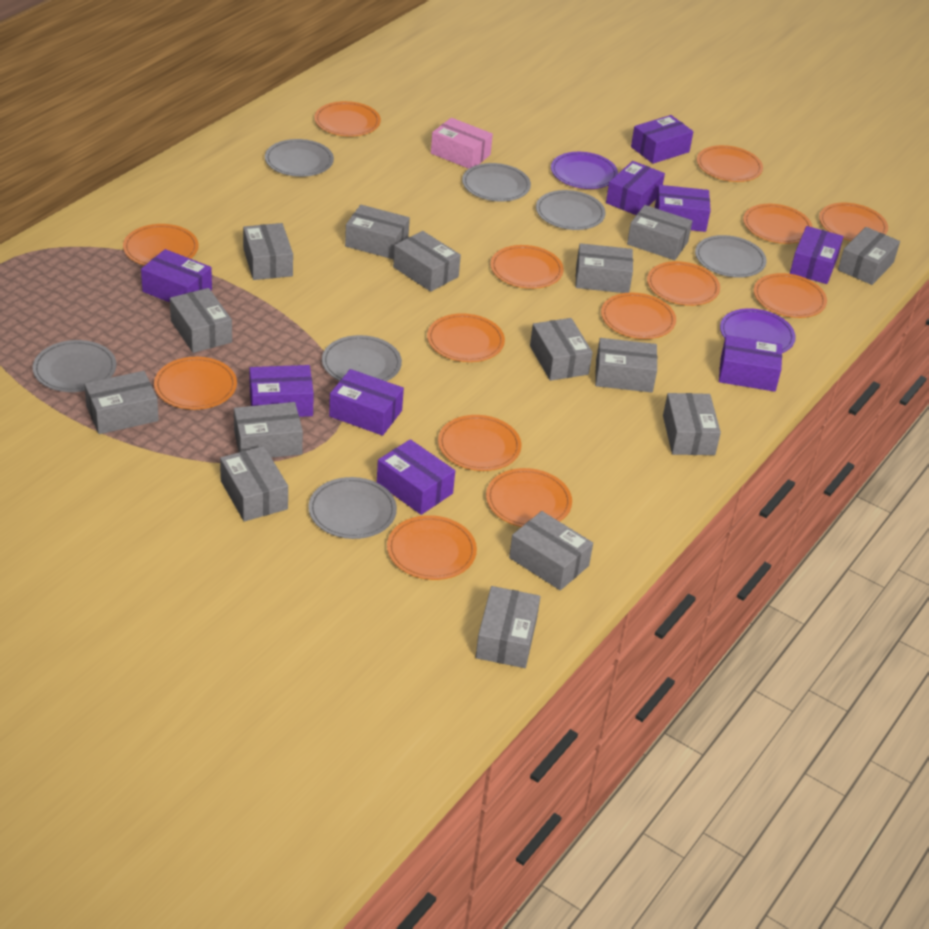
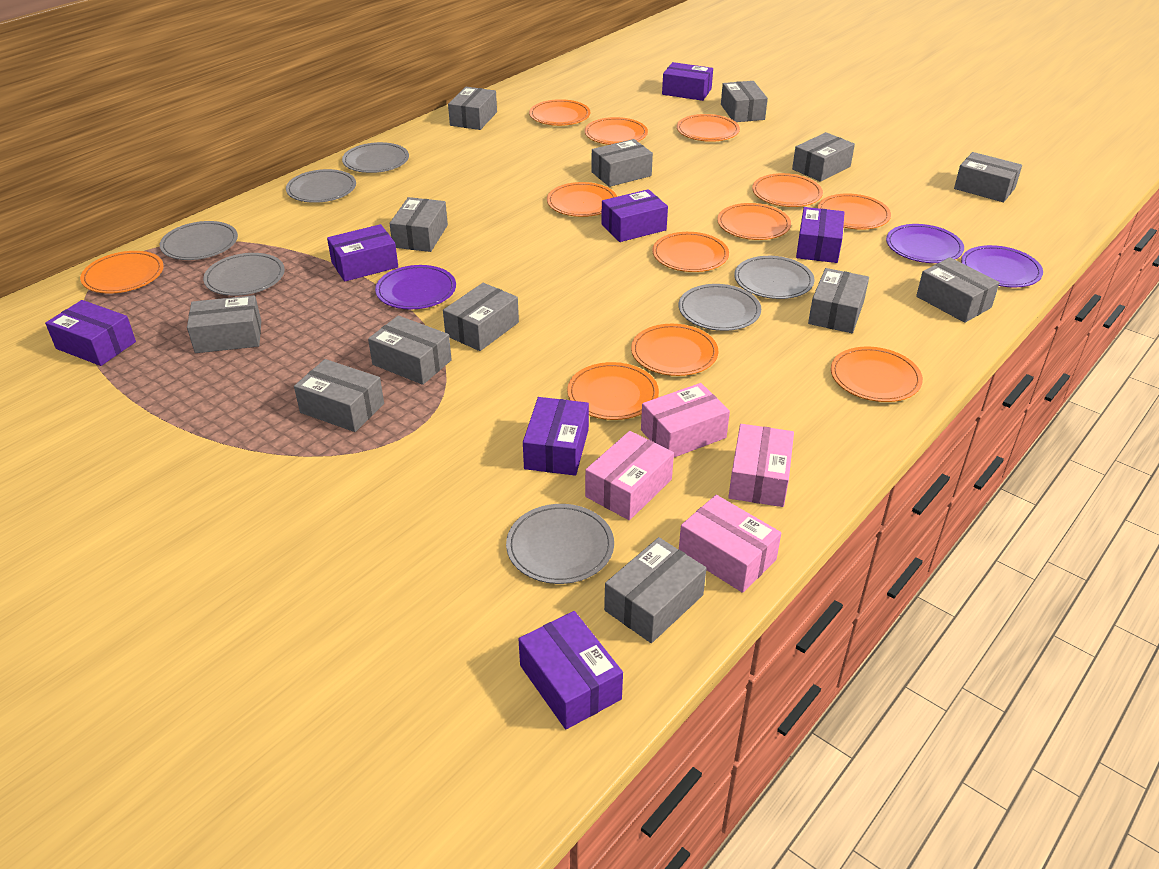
grey box: [84,371,159,434] [170,288,232,353] [220,446,288,522] [234,402,303,458] [243,223,293,280] [345,205,410,259] [393,231,461,292] [476,586,540,668] [509,511,593,590] [530,318,593,381] [575,243,633,293] [595,338,657,392] [627,205,692,260] [663,393,721,455] [838,227,900,285] = 15 -> [187,295,261,353] [294,359,384,432] [368,315,452,385] [389,197,448,252] [443,283,519,351] [448,87,497,130] [591,139,653,187] [604,537,707,643] [721,81,768,122] [792,132,855,182] [808,268,869,333] [916,257,1000,323] [954,152,1022,202] = 13
orange plate: [123,224,199,266] [154,357,237,410] [314,101,381,137] [387,515,477,580] [427,313,505,362] [438,415,521,471] [486,468,572,527] [490,245,564,289] [601,293,676,339] [647,261,720,306] [697,145,763,182] [743,204,813,244] [754,273,827,318] [819,203,888,241] = 14 -> [80,251,164,294] [529,99,590,126] [547,182,617,217] [567,362,659,420] [585,117,648,145] [631,324,718,376] [652,232,729,272] [677,114,740,142] [717,203,791,240] [752,173,823,207] [818,193,891,230] [831,347,923,402] = 12
pink box: [431,118,493,169] = 1 -> [585,431,674,520] [641,383,730,457] [679,495,781,593] [728,424,794,507] = 4
purple box: [141,249,212,303] [249,365,314,417] [329,369,404,436] [377,439,455,515] [606,161,665,215] [631,115,693,164] [655,185,711,232] [719,335,782,392] [790,226,844,284] = 9 -> [45,300,136,366] [327,224,398,282] [518,611,623,729] [523,397,589,476] [601,189,668,242] [662,62,713,101] [796,207,845,263] = 7
purple plate: [551,152,618,189] [720,308,796,353] = 2 -> [375,265,456,309] [886,224,964,263] [961,245,1043,287] = 3

